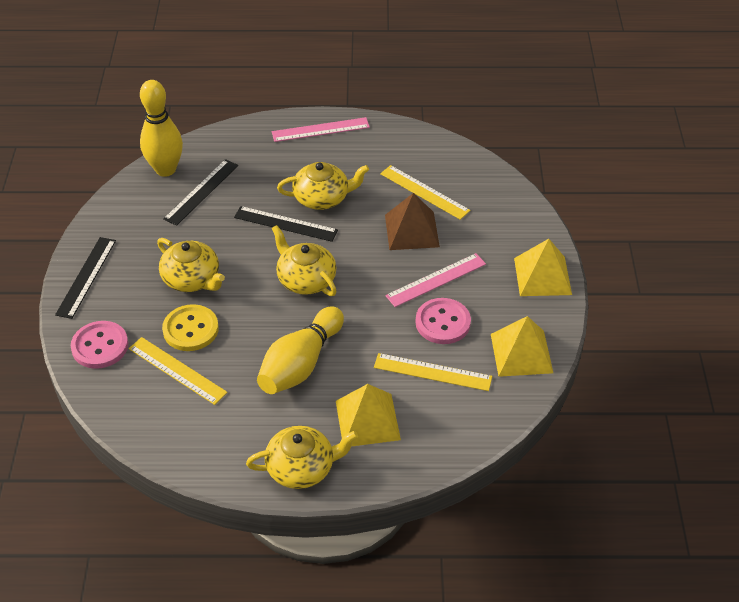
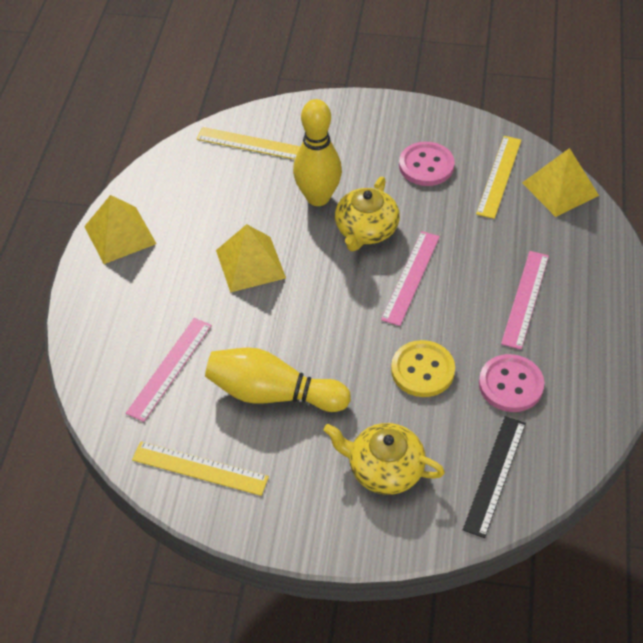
black ruler: [55,237,116,319] [163,159,238,226] [234,206,338,242] = 3 -> [463,416,526,538] = 1
brown pyramid: [385,193,440,250] = 1 -> none = 0
pink ruler: [272,117,370,142] [385,253,486,307] = 2 -> [126,318,212,422] [381,231,440,326] [501,251,549,350] = 3
yellow teapot: [157,238,225,292] [246,426,358,489] [272,225,337,296] [277,162,369,210] = 4 -> [324,423,445,495] [335,177,400,251] = 2

